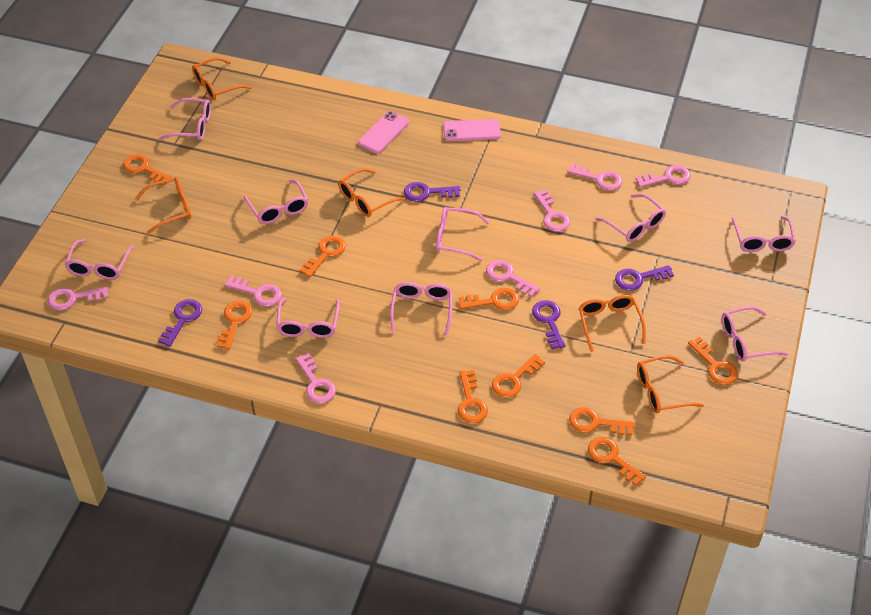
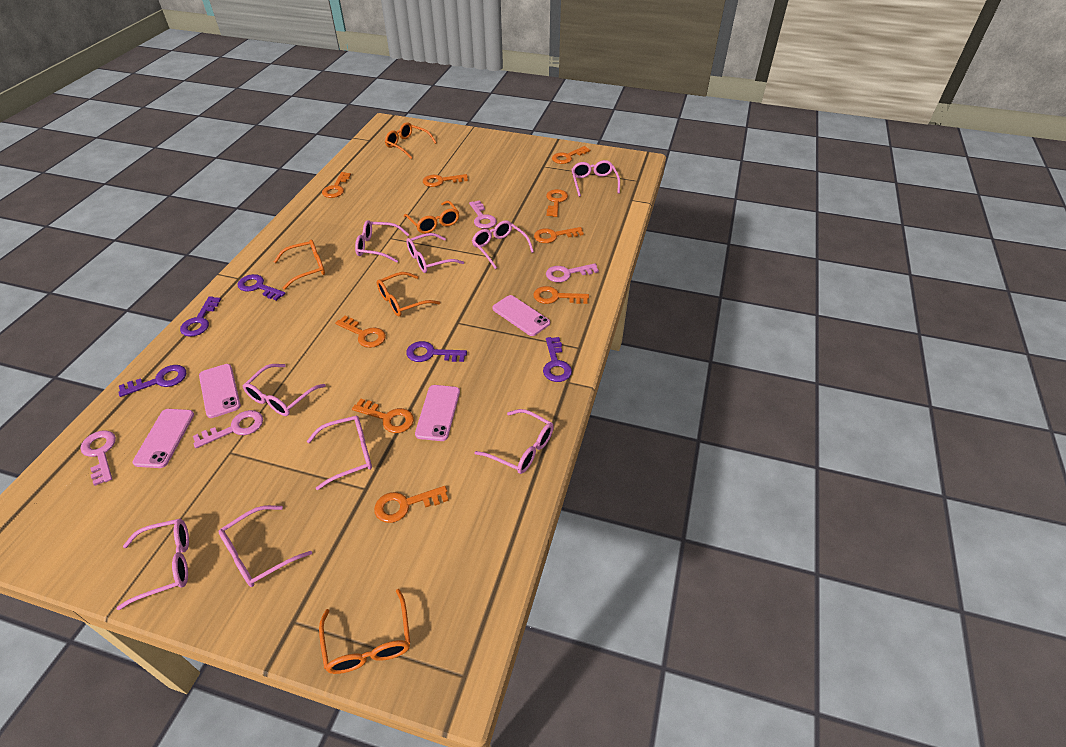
pink key: [48,286,109,310] [224,275,282,306] [296,353,336,403] [486,260,540,297] [534,190,570,232] [567,163,622,190] [636,165,691,188] = 7 -> [80,430,116,486] [193,410,263,448] [469,200,497,229] [546,263,599,282] = 4
pink phone: [358,111,409,153] [443,119,501,141] = 2 -> [133,409,194,468] [199,364,241,418] [415,385,460,441] [492,295,550,336] = 4
purple key: [158,299,202,347] [404,182,461,202] [532,300,566,349] [615,265,674,291] = 4 -> [118,365,186,397] [180,297,221,337] [237,274,286,301] [406,341,467,362] [543,337,572,382] = 5

